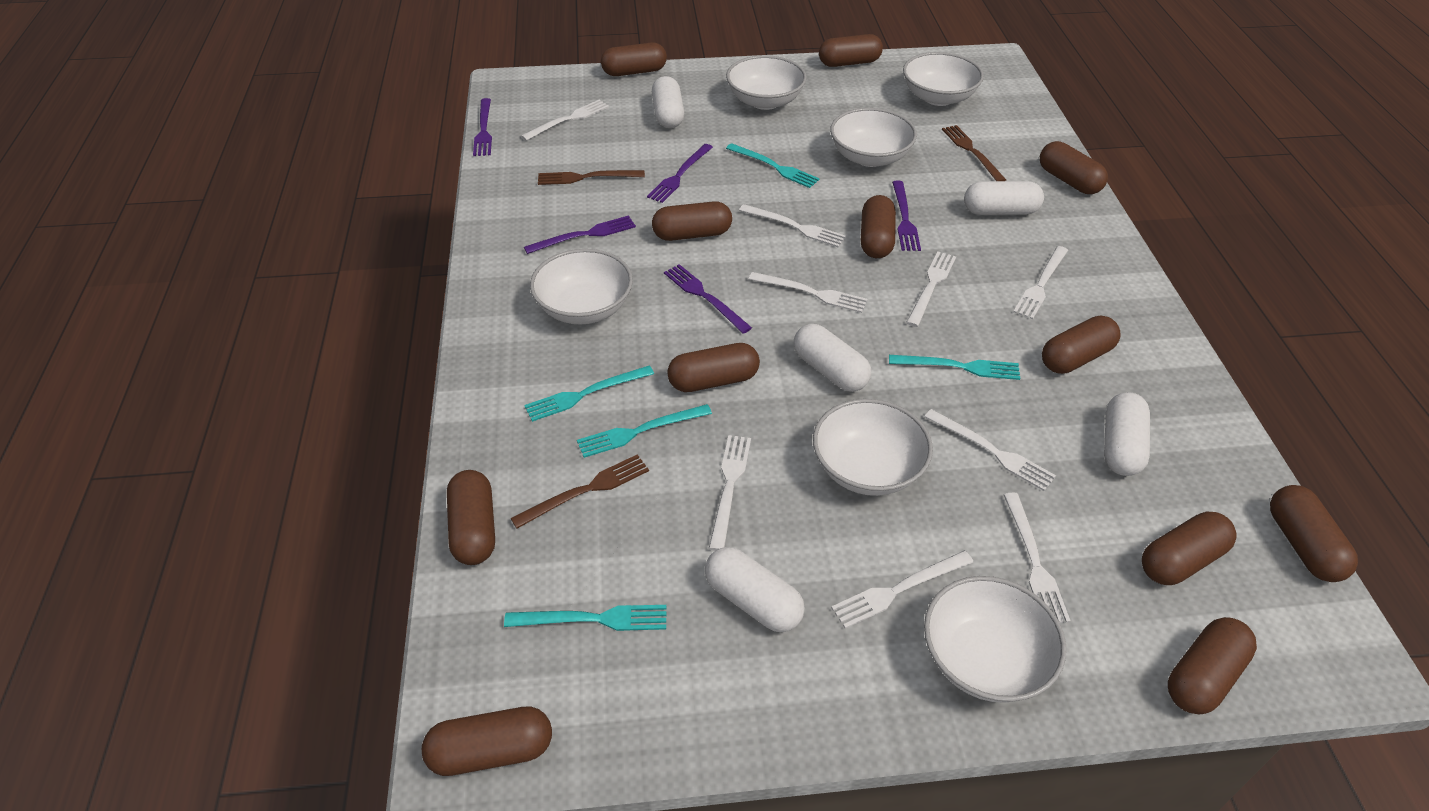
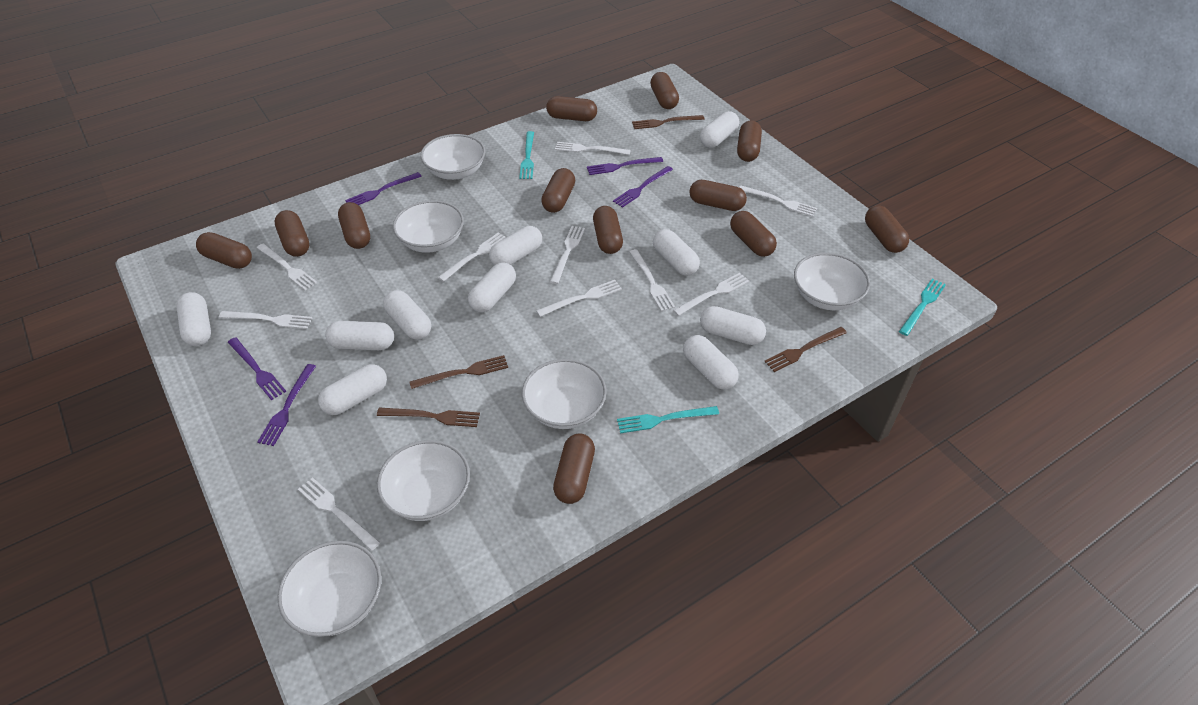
brown fork: [511,454,649,529] [538,170,645,185] [942,125,1006,181] = 3 -> [377,408,480,427] [410,355,508,389] [632,115,705,129] [764,327,847,372] = 4
turquoise fork: [504,605,666,631] [524,365,654,422] [577,404,712,458] [726,143,820,188] [889,355,1020,380] = 5 -> [519,131,534,179] [617,406,719,433] [899,279,946,336] = 3
white capsule: [652,76,685,128] [705,547,805,632] [794,324,871,392] [964,181,1044,215] [1104,392,1150,476] = 5 -> [176,292,211,346] [318,364,387,415] [325,321,394,350] [383,290,431,340] [468,262,516,312] [489,226,542,265] [653,229,700,276] [683,335,739,390] [700,111,739,148] [700,306,766,345] = 10
white fork: [521,100,609,141] [709,435,751,551] [739,204,846,247] [749,272,868,313] [831,551,973,629] [906,252,956,327] [924,409,1056,491] [1004,492,1071,623] [1013,246,1068,319] = 9 -> [219,311,312,329] [257,244,317,290] [298,477,380,551] [438,232,506,282] [536,280,622,317] [550,226,585,284] [555,142,631,155] [630,249,675,311] [673,273,749,316] [739,185,817,217] = 10

